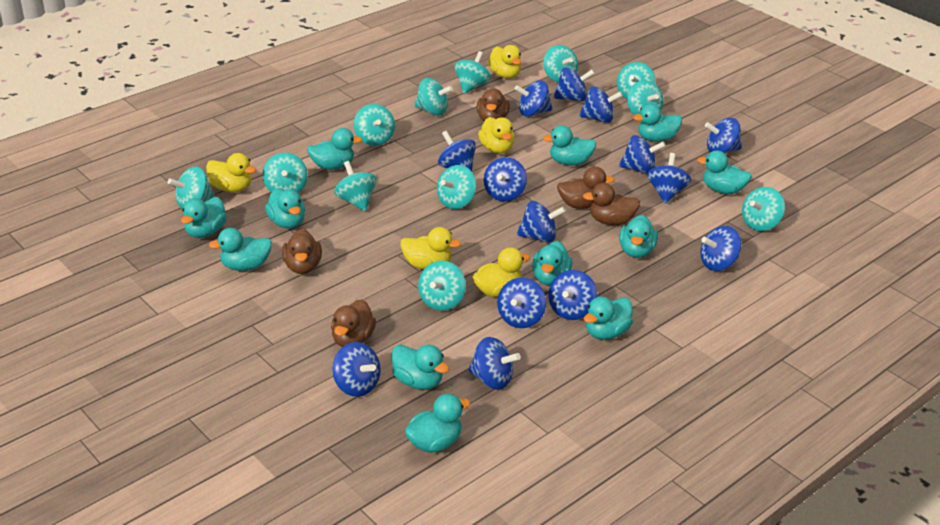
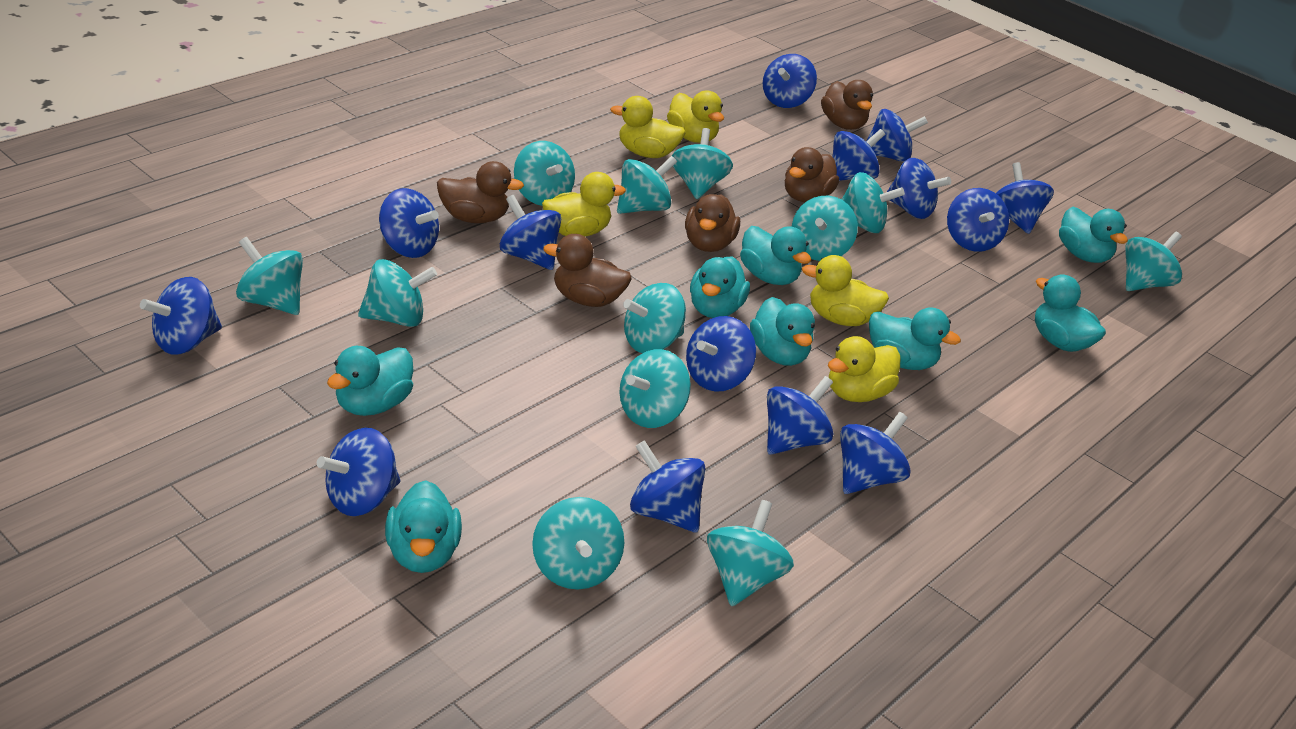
turquoise duck: [181,197,227,238] [209,228,272,271] [265,188,305,229] [307,128,362,170] [391,345,449,390] [405,394,470,453] [532,241,573,285] [543,125,596,166] [584,297,633,340] [619,215,658,258] [633,104,682,142] [697,150,752,194] = 12 -> [327,346,413,416] [385,480,462,573] [690,256,750,318] [740,226,811,285] [750,297,815,366] [869,307,961,370] [1035,274,1106,352] [1059,206,1128,263] = 8

